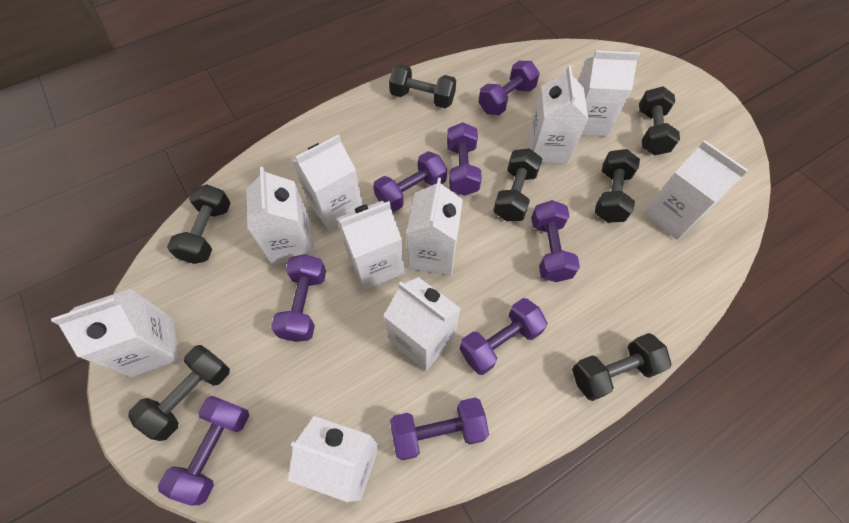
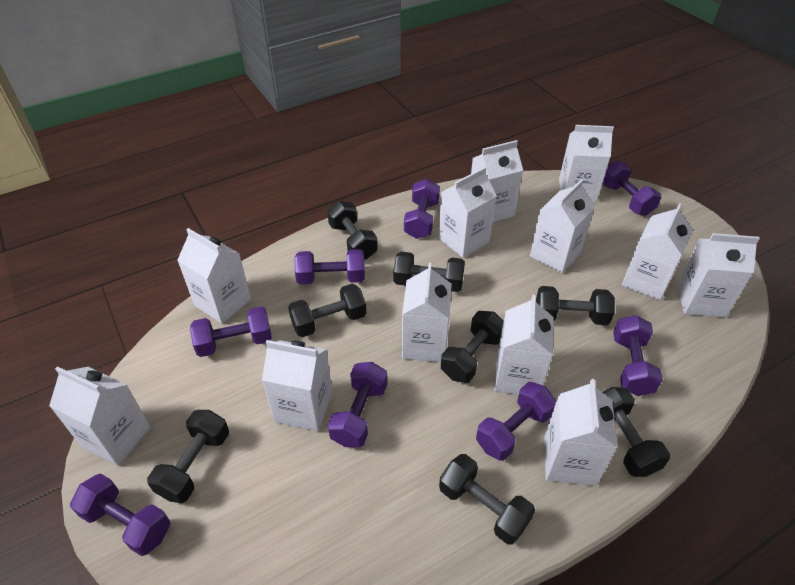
black dumbbell: [128,345,230,441] [167,184,231,264] [389,64,456,108] [493,148,542,221] [572,333,671,401] [595,149,640,223] [639,86,680,155] = 7 -> [147,410,229,503] [288,284,366,337] [327,201,378,260] [393,252,465,292] [439,454,535,545] [441,311,504,383] [536,286,615,325] [603,387,670,477] = 8
white carton: [51,288,180,377] [246,167,315,265] [288,416,379,502] [292,134,363,231] [337,201,404,290] [384,277,461,371] [406,178,463,275] [528,65,588,164] [578,50,640,136] [644,140,748,240] = 10 -> [49,366,151,466] [177,228,251,324] [262,340,332,432] [402,263,452,362] [438,167,497,258] [471,140,523,222] [494,295,553,395] [530,179,595,273] [544,379,618,486] [559,125,614,202] [622,203,693,300] [677,233,760,318] = 12

